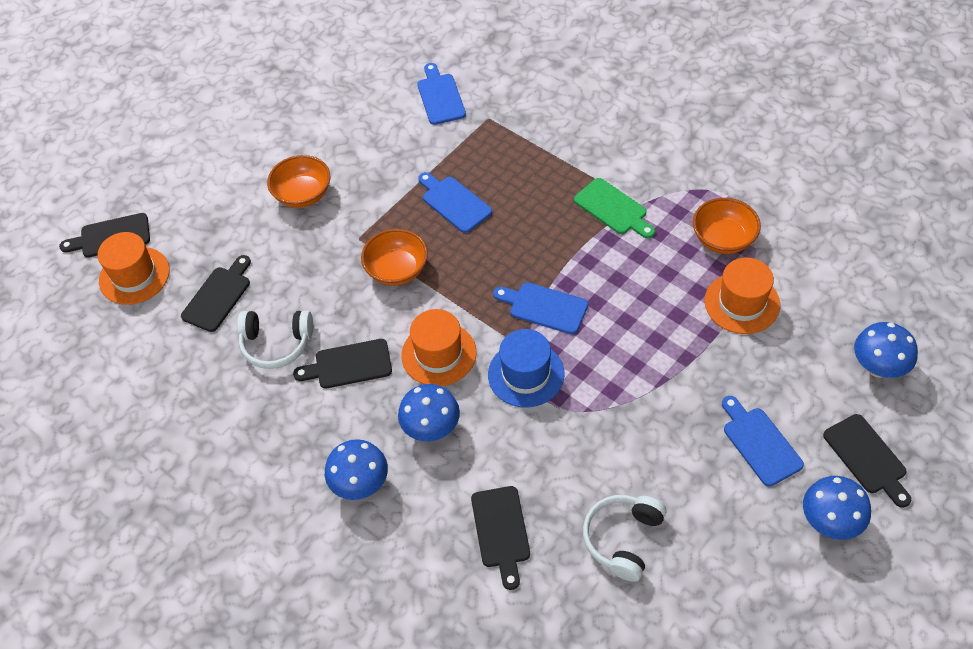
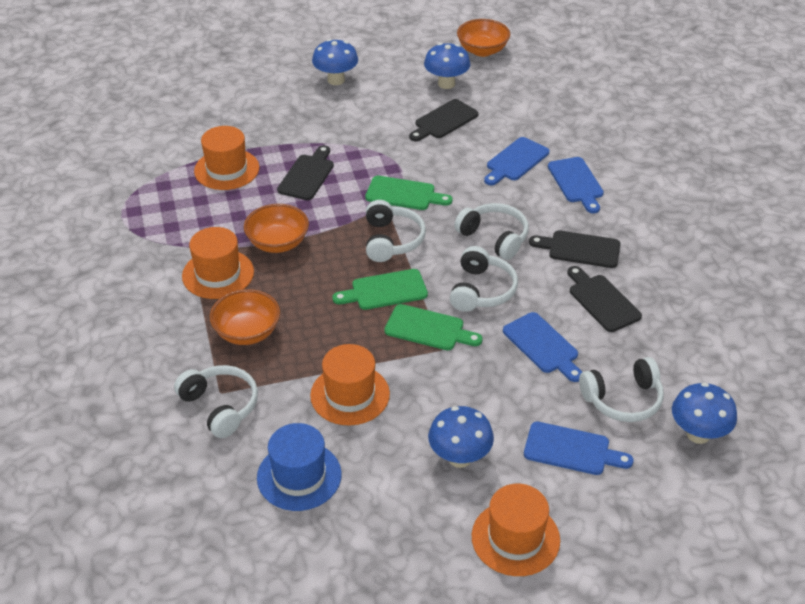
black cutting board: [59,213,150,258] [181,255,251,332] [293,339,392,389] [471,486,530,590] [823,414,911,508] = 5 -> [277,145,334,200] [409,99,478,141] [529,230,621,268] [567,266,642,332] = 4
green cutting board: [574,178,655,238] = 1 -> [332,269,428,310] [365,176,452,210] [384,304,482,350] = 3
orange hat: [97,232,170,305] [401,309,477,386] [705,258,780,334] = 3 -> [182,227,254,299] [194,126,259,190] [310,344,390,425] [472,484,560,576] = 4
white headphones: [237,311,313,369] [583,495,667,582] = 2 -> [174,365,258,438] [366,200,426,262] [450,246,518,312] [454,203,529,260] [579,357,664,422] = 5

